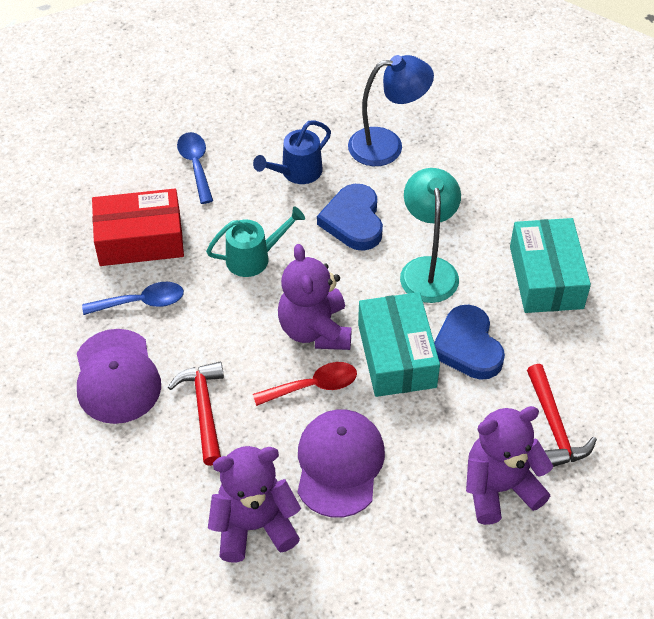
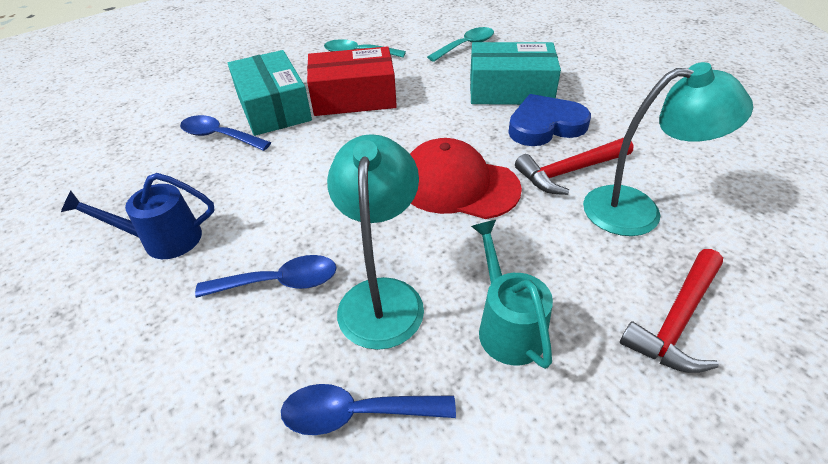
blue heart: [317,184,383,251] [434,305,505,380] = 2 -> [508,94,591,146] = 1
blue lamp: [348,55,434,166] = 1 -> none = 0
blue spoon: [82,282,184,315] [177,132,213,204] = 2 -> [180,115,271,151] [195,255,337,298] [281,384,456,435] = 3
purple cap: [77,329,161,424] [298,410,385,518] = 2 -> none = 0
purple teddy bear: [208,446,301,563] [278,244,352,350] [466,406,553,525] = 3 -> none = 0
red cap: none = 0 -> [410,138,522,219] = 1
red spoon: [253,362,357,406] = 1 -> none = 0
turquoise lamp: [400,168,461,303] = 1 -> [327,134,424,350] [583,62,753,236] = 2
turquoise spoon: none = 0 -> [324,39,406,57] [427,27,494,62] = 2

